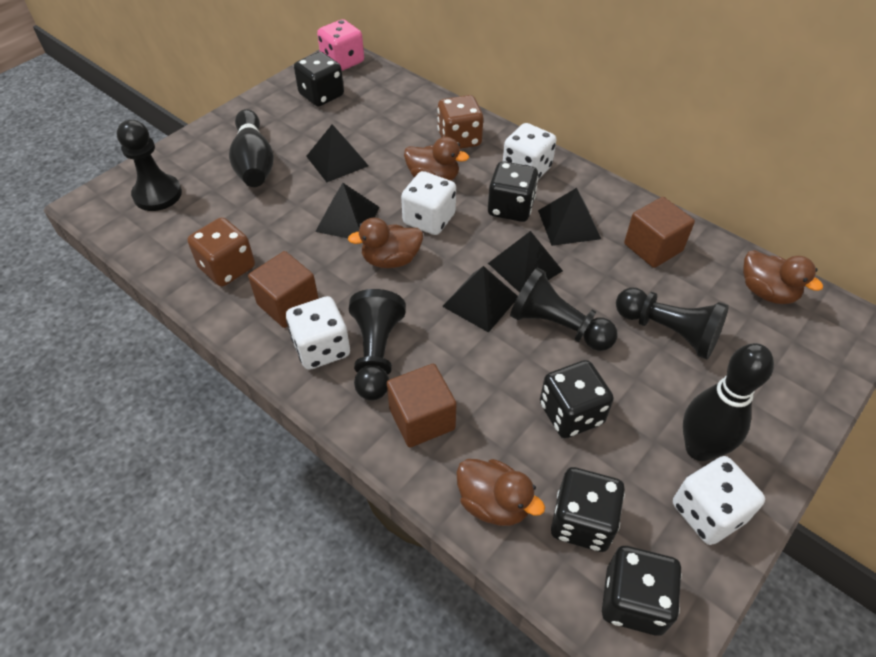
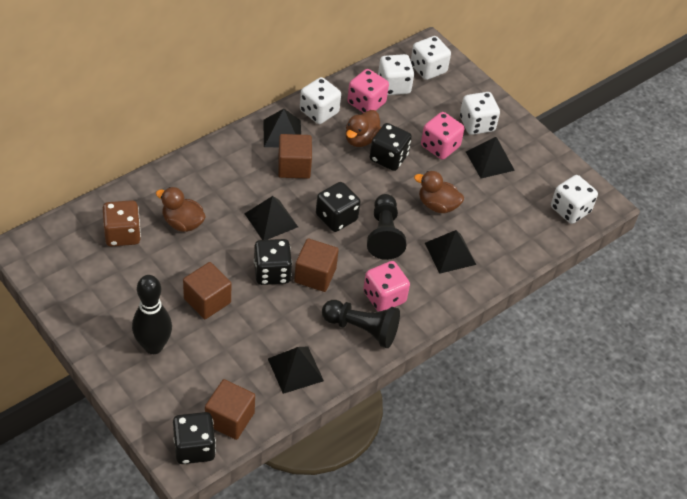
black bowling pin: [229,109,274,187] [683,343,774,461] = 2 -> [132,275,172,354] = 1
black dice: [294,52,344,106] [488,161,538,222] [540,360,614,438] [551,467,625,552] [602,546,682,636] = 5 -> [173,412,216,464] [254,239,292,285] [316,182,360,232] [370,123,412,171] = 4
black pawn: [117,120,182,211] [349,289,406,401] [510,267,618,351] [616,287,729,359] = 4 -> [322,300,400,348] [367,194,406,260] = 2
brown cube: [248,251,319,328] [387,364,457,447] [624,197,695,268] = 3 -> [183,262,231,319] [205,379,255,440] [278,134,312,179] [294,238,339,292] = 4
brown dice: [188,217,255,287] [437,95,483,149] = 2 -> [103,200,141,246] = 1
brown duck: [348,218,423,268] [404,137,469,181] [456,459,545,526] [743,250,823,304] = 4 -> [156,187,206,232] [346,110,381,147] [414,171,464,213] = 3
pink dice: [317,19,364,71] = 1 -> [347,69,389,113] [363,261,410,312] [421,112,464,160] = 3
white dice: [286,296,350,370] [401,171,456,235] [503,123,556,180] [673,456,765,545] = 4 -> [300,77,341,124] [378,54,414,95] [411,36,451,80] [460,92,500,135] [551,175,598,224] = 5

